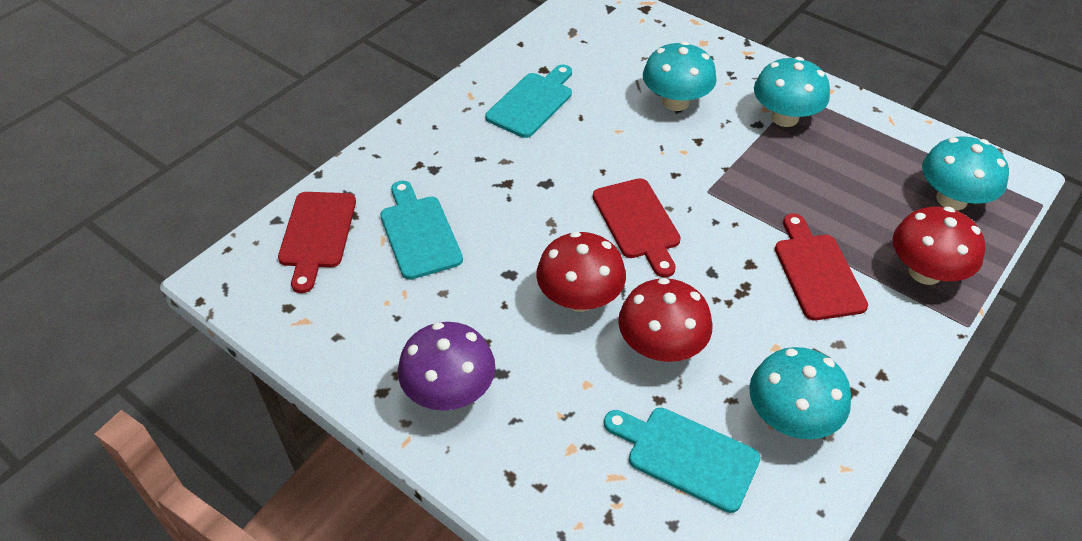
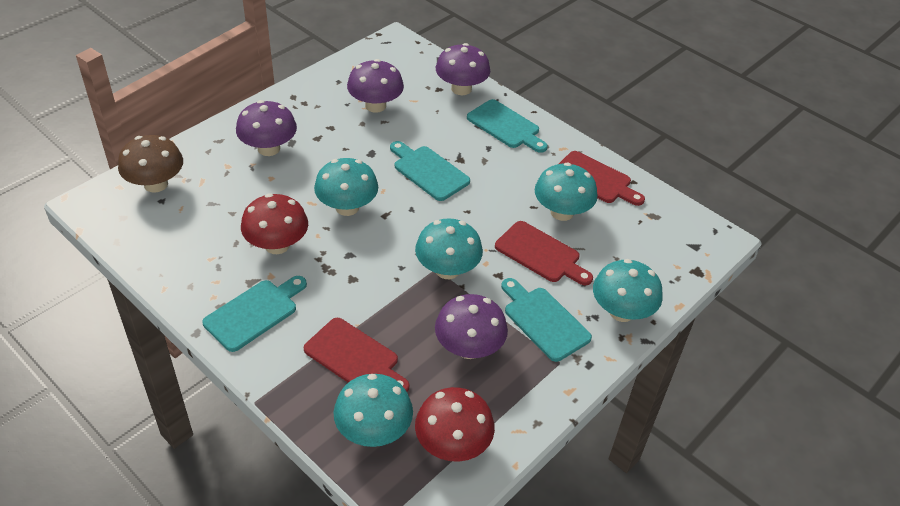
brown mushroom: none = 0 -> [118,135,183,193] = 1
purple mushroom: [398,322,496,411] = 1 -> [236,100,297,156] [347,59,404,113] [435,294,508,359] [436,43,490,95] = 4
red mushroom: [536,231,626,312] [618,278,712,362] [893,206,985,285] = 3 -> [241,193,308,254] [415,387,495,462] = 2
turquoise cutting board: [380,181,463,280] [485,65,572,138] [604,408,761,513] = 3 -> [202,276,307,352] [390,141,470,201] [467,99,548,153] [501,278,592,362] = 4
turquoise mushroom: [643,41,717,111] [749,347,851,439] [754,57,830,127] [922,136,1009,211] = 4 -> [314,158,378,216] [333,374,413,447] [415,218,483,279] [535,162,598,221] [593,259,663,322] = 5

